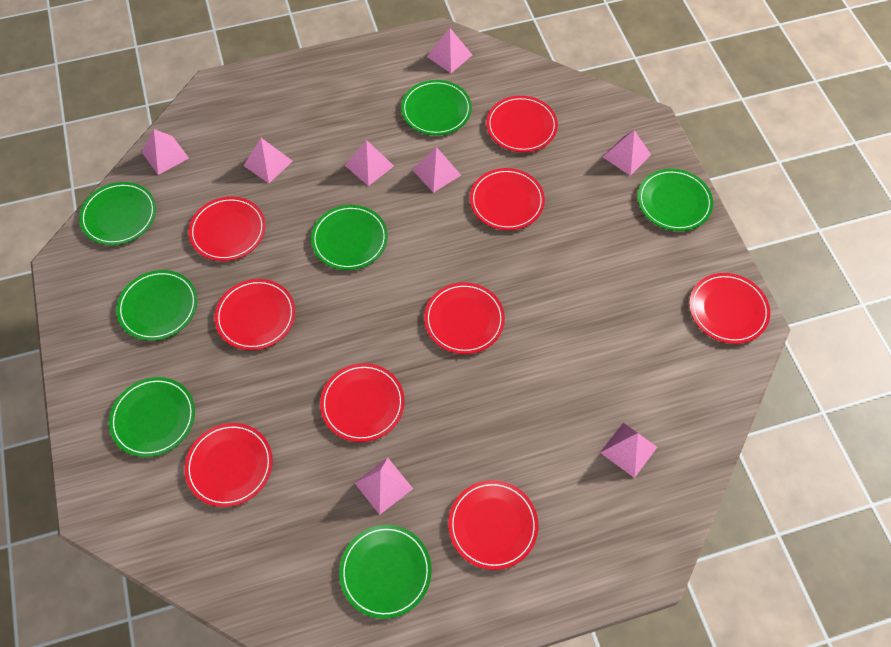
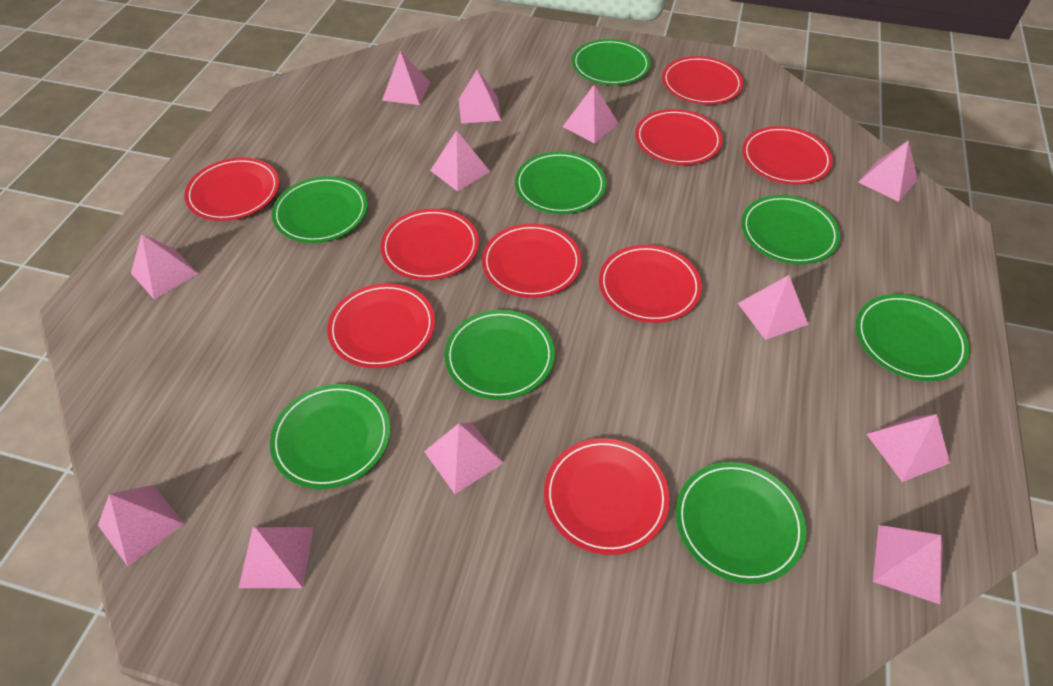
green plate: [79,182,156,245] [109,377,195,457] [116,270,197,341] [311,205,388,270] [339,525,432,619] [401,80,472,135] [638,169,713,231] = 7 -> [270,384,390,489] [272,176,368,243] [445,310,555,400] [515,152,606,214] [572,39,651,85] [676,462,806,584] [741,195,840,264] [856,294,969,381] = 8
pink pyramid: [142,129,189,175] [244,138,293,183] [345,140,394,186] [354,457,413,515] [413,147,461,193] [427,28,472,73] [600,423,657,478] [603,130,651,176] = 8 -> [98,485,184,567] [131,234,198,299] [239,527,314,588] [382,51,430,105] [424,422,503,494] [430,130,490,192] [459,69,501,124] [563,85,619,143] [738,275,809,340] [858,140,918,202] [866,414,950,482] [873,525,943,604] = 12

